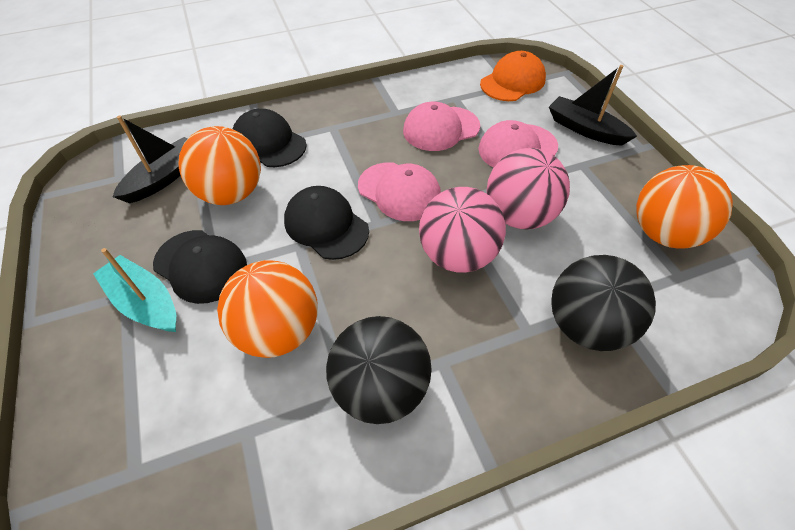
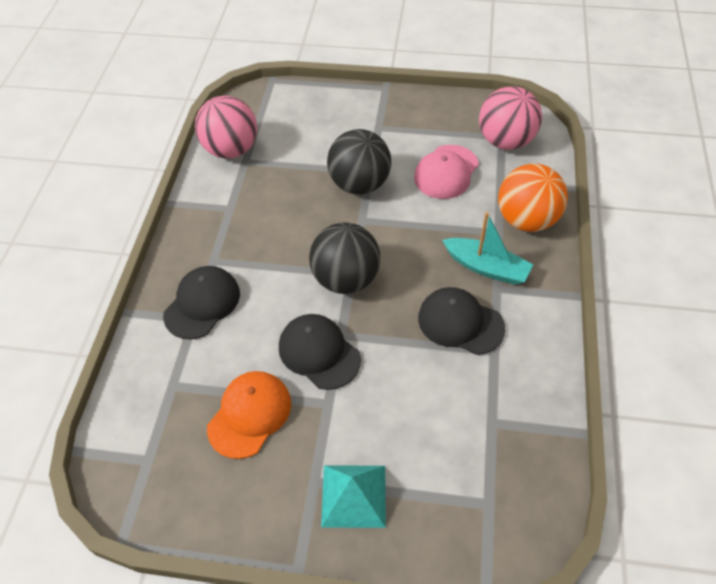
black boat: [113,116,187,203] [549,65,637,146] = 2 -> none = 0
orange ball: [179,126,261,205] [217,260,318,358] [636,165,733,249] = 3 -> [498,164,568,232] = 1
pink cap: [358,162,441,221] [403,101,480,151] [478,120,558,168] = 3 -> [414,145,479,199] = 1
turquoise pyramid: none = 0 -> [321,466,386,528] = 1

